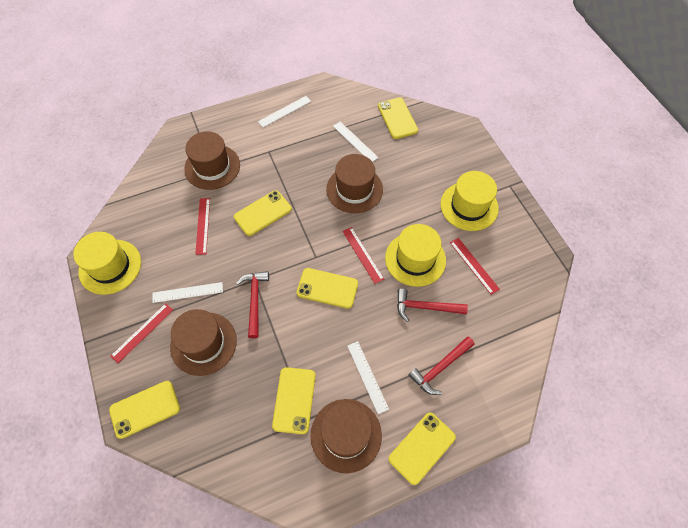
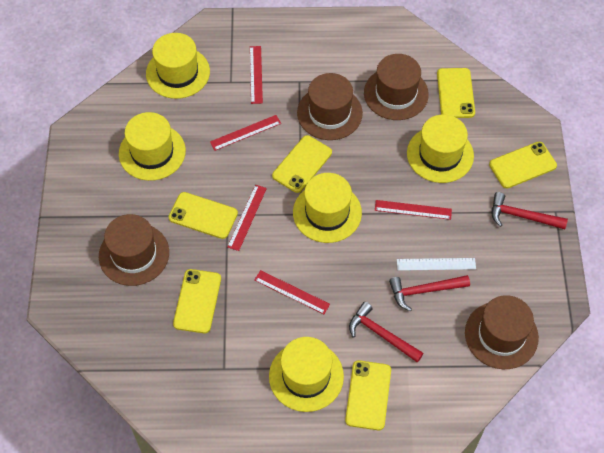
red ruler: [111,303,173,363] [195,198,210,255] [343,227,384,284] [450,238,500,295] = 4 -> [210,115,281,151] [228,185,267,251] [250,46,263,104] [254,270,330,314] [375,200,452,220] = 5
white ruler: [152,282,223,303] [258,96,311,127] [333,122,379,162] [347,341,389,414] = 4 -> [397,258,476,271] = 1
yellow hat: [73,232,141,295] [385,224,446,287] [440,171,499,231] = 3 -> [119,112,186,181] [146,33,210,99] [269,337,344,412] [293,173,362,243] [407,114,474,183] = 5

